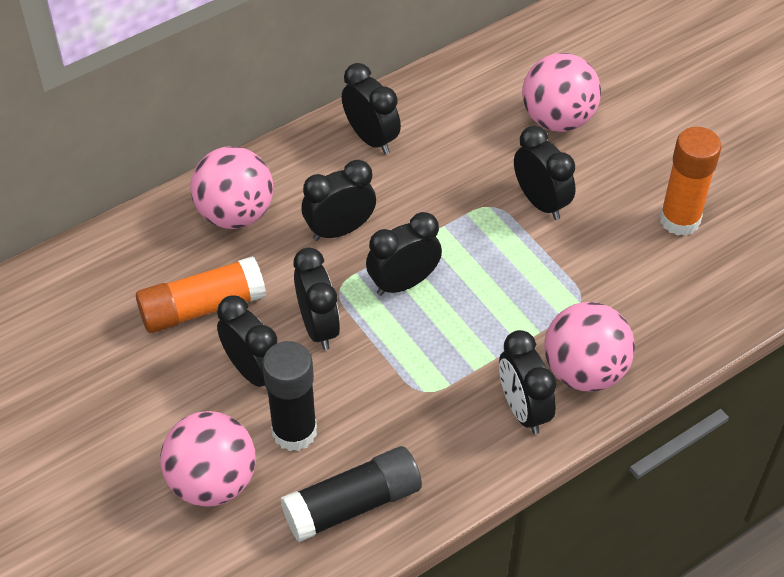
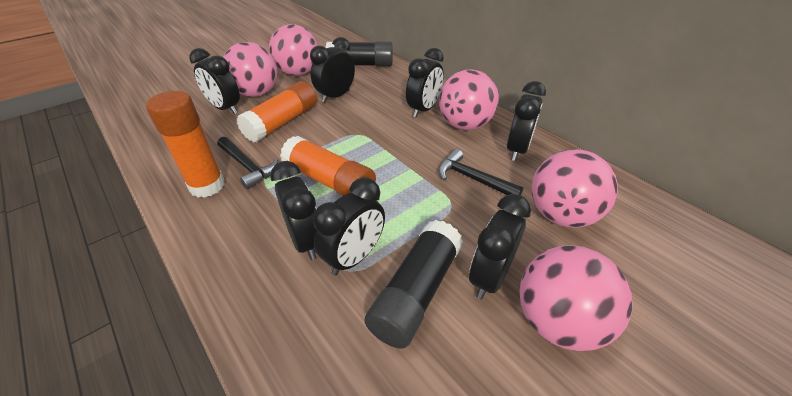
black hammer: none = 0 -> [217,137,278,189] [438,149,523,195] = 2
orange glue stick: [136,256,266,333] [660,127,721,236] = 2 -> [146,91,225,198] [237,81,317,143] [280,136,376,196] = 3
pink ball: [160,411,256,507] [190,146,274,229] [522,53,601,132] [544,302,635,391] = 4 -> [223,42,277,97] [269,24,318,76] [439,69,499,130] [519,245,633,351] [532,149,618,228] = 5

